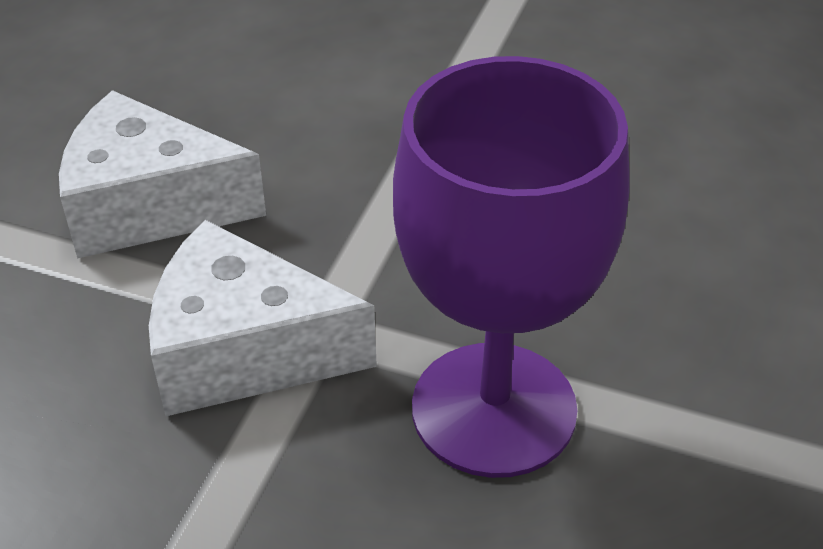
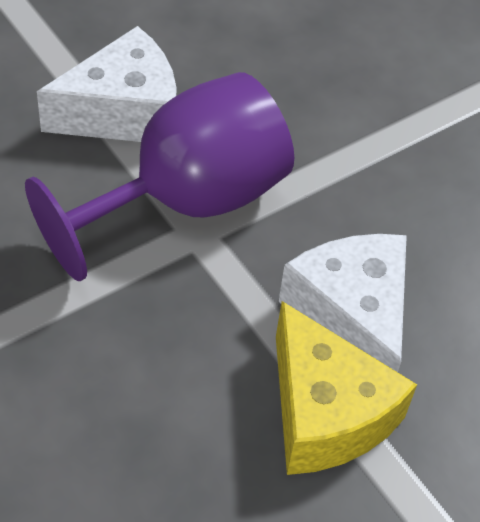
yellow cheese: none = 0 -> [276,301,417,475] = 1

